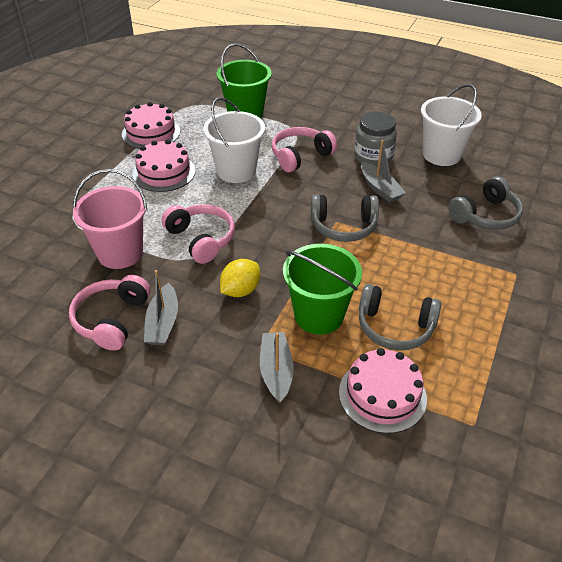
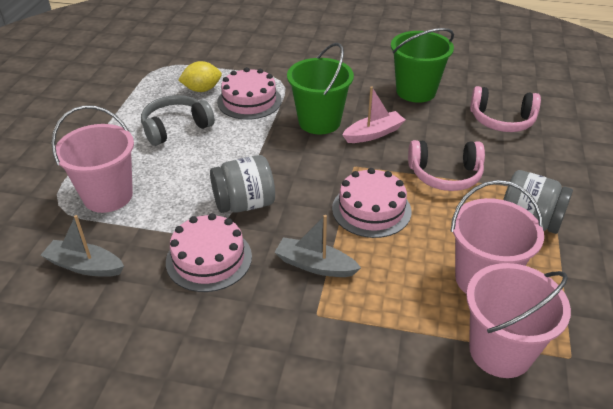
grey boat: [144,270,178,346] [260,332,294,403] [361,140,406,203] = 3 -> [41,215,124,277] [275,215,361,277] = 2
grey headphones: [311,194,379,242] [359,284,441,351] [448,176,523,230] = 3 -> [141,95,215,146] = 1
grey jar: [354,112,397,167] = 1 -> [210,155,275,213] [503,170,573,234] = 2
pink boat: none = 0 -> [342,86,405,143] = 1
pink bucket: [73,169,147,269] = 1 -> [51,105,134,213] [451,180,544,293] [466,263,571,378] = 3
pink headphones: [69,275,150,351] [162,204,235,264] [272,127,337,172] = 3 -> [408,140,485,191] [470,86,541,132] = 2
white bucket: [203,97,265,183] [421,84,482,166] = 2 -> none = 0

